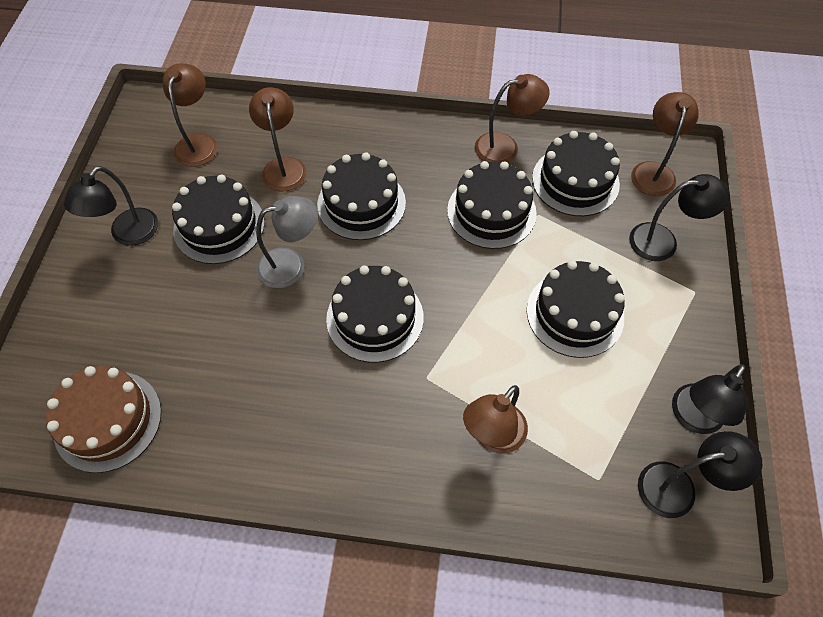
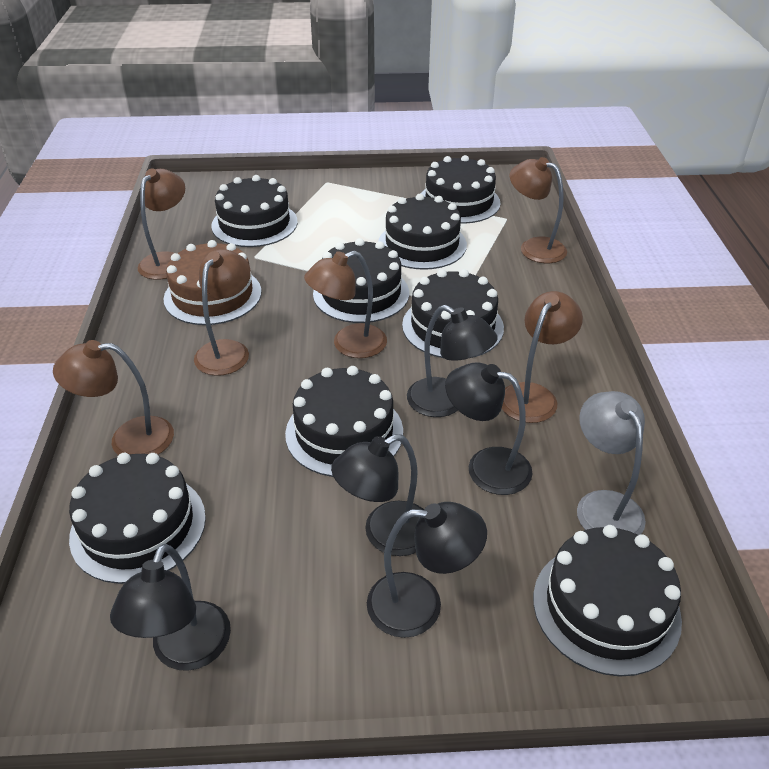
black cake: [172,175,265,264] [317,152,406,240] [326,265,424,362] [447,161,537,249] [527,260,625,358] [532,131,620,216] = 6 -> [69,453,206,584] [211,175,298,247] [285,366,403,477] [313,238,409,323] [378,194,467,270] [402,269,504,358] [421,155,501,224] [533,525,682,676] = 8
black lamp: [64,166,158,246] [629,174,730,261] [638,431,762,518] [672,364,747,434] = 4 -> [110,544,231,671] [331,434,424,556] [367,502,487,638] [407,305,498,417] [445,362,533,495] = 5
brown lamp: [163,63,217,167] [249,87,306,191] [463,385,528,454] [475,74,550,163] [631,92,699,196] = 5 -> [53,340,174,455] [138,168,185,280] [194,249,251,376] [304,251,387,358] [502,291,583,423] [510,157,567,263] = 6

